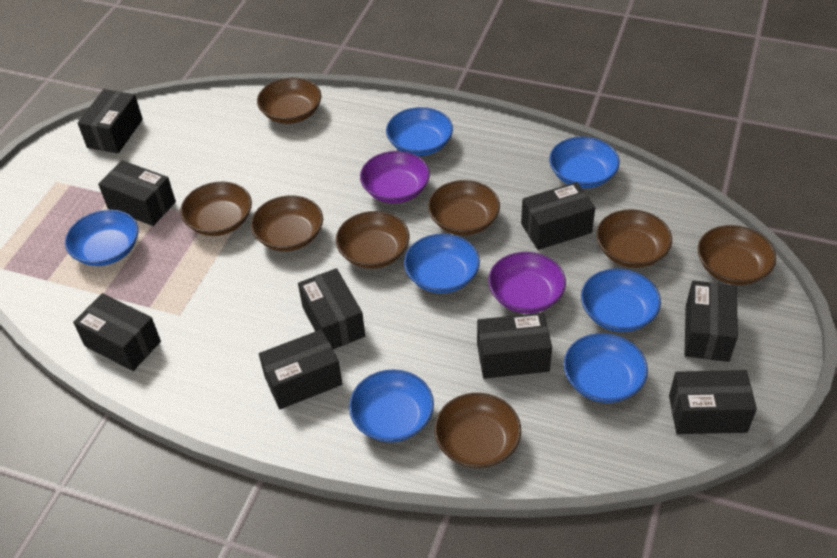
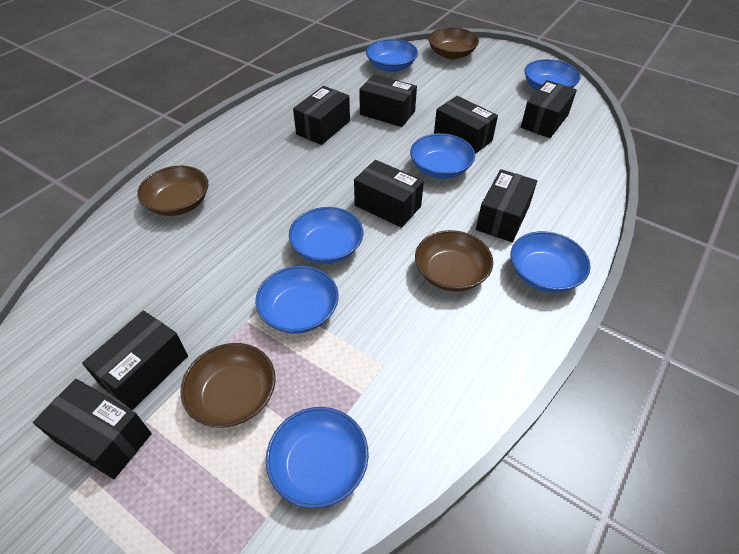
black box: [73,293,161,371] [78,89,143,154] [98,160,176,226] [259,329,342,409] [298,268,365,349] [477,313,552,379] [521,182,595,250] [669,370,757,434] [684,281,738,362] = 9 -> [33,379,152,479] [82,311,188,410] [293,86,350,145] [354,160,424,228] [359,74,417,127] [434,96,498,154] [476,169,537,242] [521,80,577,138] = 8
brown bowl: [180,182,252,236] [251,195,323,251] [257,77,321,124] [336,211,409,269] [428,180,500,235] [434,393,521,468] [596,209,672,268] [698,225,776,285] = 8 -> [137,166,208,216] [180,343,276,428] [415,230,493,292] [428,27,479,59] = 4
purple bowl: [360,151,430,203] [488,252,566,313] = 2 -> none = 0

